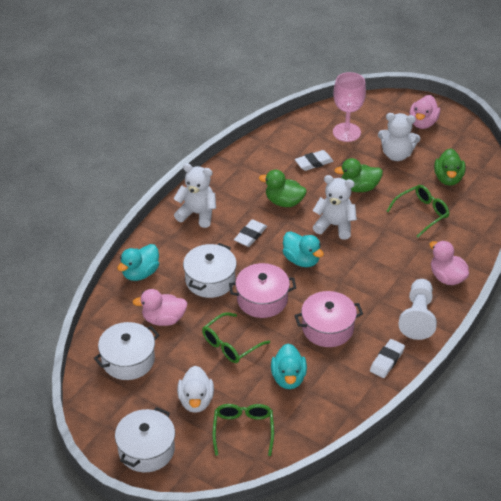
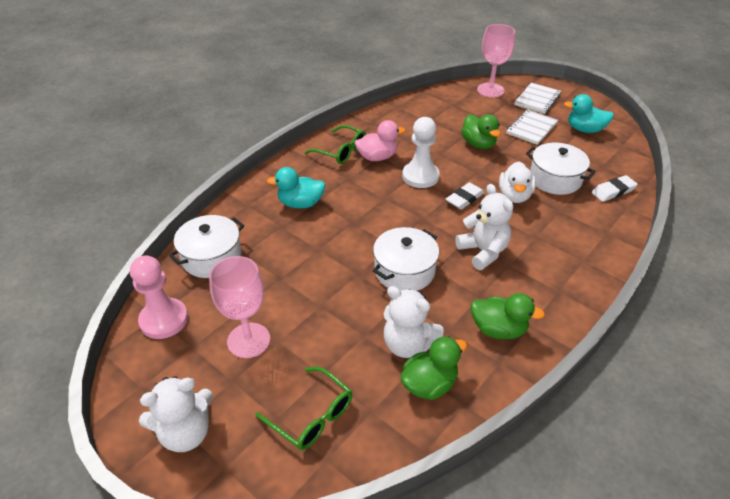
green glasses: [202,312,270,363] [212,404,274,456] [387,185,450,237] = 3 -> [256,367,353,450] [305,125,366,164] = 2
pink duck: [133,289,188,326] [410,95,440,129] [429,241,469,285] = 3 -> [355,120,406,161] = 1
pink goblet: [333,72,366,142] = 1 -> [209,256,270,358] [477,24,515,97] = 2
pink pawn: none = 0 -> [130,255,188,339] = 1
pink pot: [229,263,296,318] [294,291,363,347] = 2 -> none = 0
turquoise duck: [117,244,159,281] [271,344,307,389] [283,231,324,267] = 3 -> [267,167,325,209] [564,94,614,133] = 2
white eraser: [234,219,267,247] [295,150,334,171] [370,339,405,378] = 3 -> [446,182,485,210] [592,175,638,202] = 2
white notebook: none = 0 -> [506,109,558,145] [514,83,561,114] = 2

